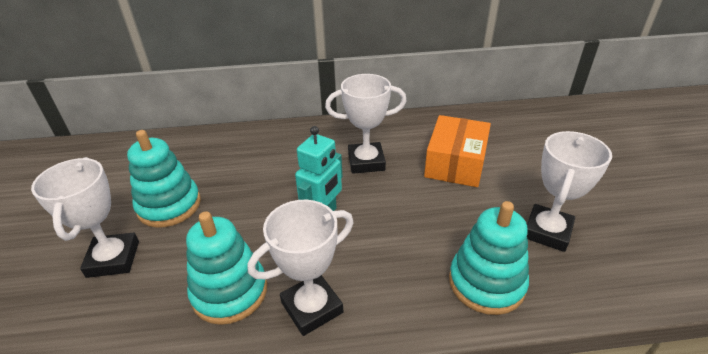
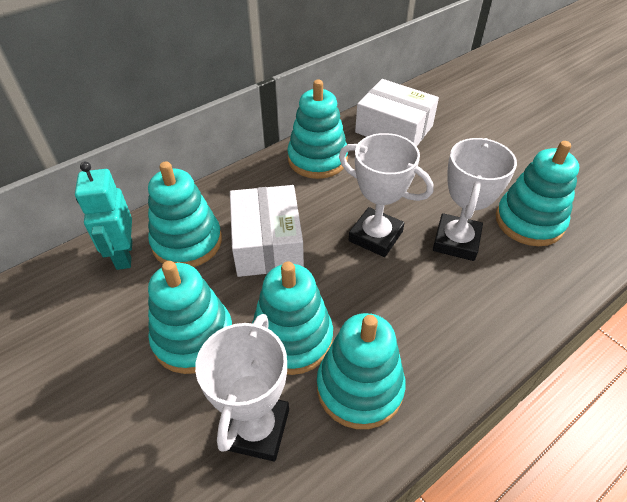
orange box: [424,115,491,187] = 1 -> none = 0
turquoise stacking toy: [127,130,201,228] [186,211,267,325] [449,201,529,315] = 3 -> [148,162,222,267] [148,261,232,374] [252,262,333,375] [287,79,348,179] [317,313,406,429] [496,141,579,246] = 6
white box: none = 0 -> [230,185,304,277] [355,79,439,146] = 2
white trophy: [31,157,139,278] [248,200,353,336] [325,74,407,174] [527,131,612,252] = 4 -> [195,314,289,461] [339,133,434,257] [433,138,517,261] = 3

